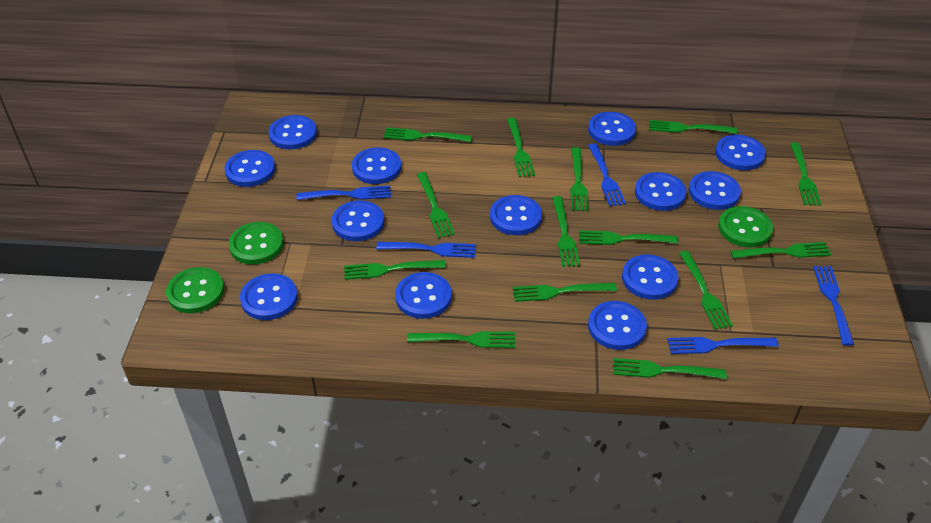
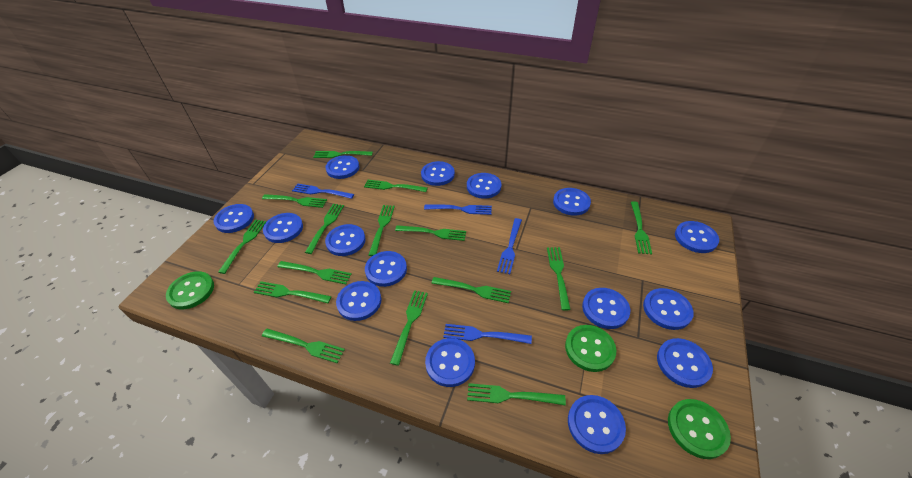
blue button: [225,150,275,187] [240,273,298,320] [269,115,317,149] [332,201,384,241] [352,147,401,184] [395,272,452,319] [490,195,542,235] [588,112,636,146] [588,301,647,350] [622,254,679,300] [635,172,687,211] [689,171,741,210] [715,135,766,170] = 13 -> [213,204,254,233] [263,213,303,243] [325,155,359,179] [325,224,365,256] [336,281,381,321] [365,251,407,287] [421,161,455,186] [425,338,475,387] [467,173,501,199] [553,188,591,216] [568,395,626,454] [582,288,630,329] [643,288,694,330] [657,338,713,388] [675,221,719,253] = 15
blue fork: [296,186,391,200] [376,242,476,258] [588,143,626,206] [667,337,779,354] [813,266,854,346] = 5 -> [292,183,354,199] [424,204,492,215] [443,324,532,344] [497,218,522,274] = 4
green fork: [344,260,446,280] [384,127,472,142] [407,331,515,348] [417,172,455,238] [507,118,535,177] [513,283,617,302] [552,196,580,267] [570,147,588,211] [579,230,678,245] [614,358,727,379] [649,120,738,134] [679,251,733,330] [731,242,831,259] [790,143,821,206] = 14 -> [218,219,267,274] [254,281,332,303] [262,194,327,208] [262,329,345,363] [277,261,352,284] [305,204,344,254] [313,151,373,158] [364,180,428,192] [369,205,395,256] [390,290,428,366] [395,225,466,241] [431,277,511,303] [467,383,566,405] [547,247,571,311] [631,201,652,254] = 15

